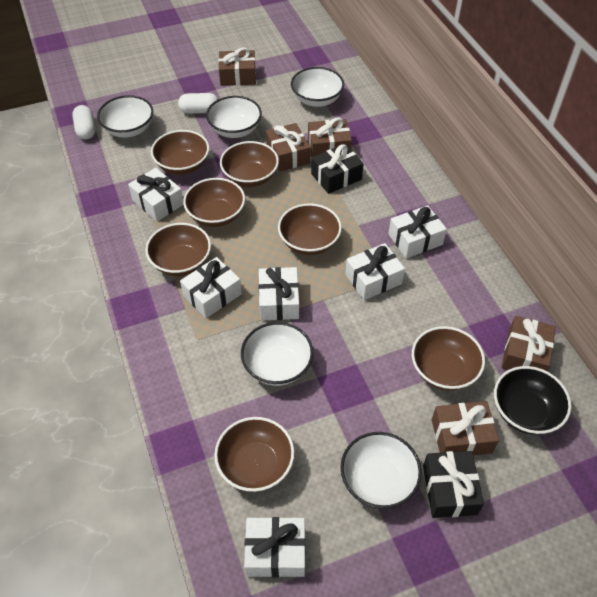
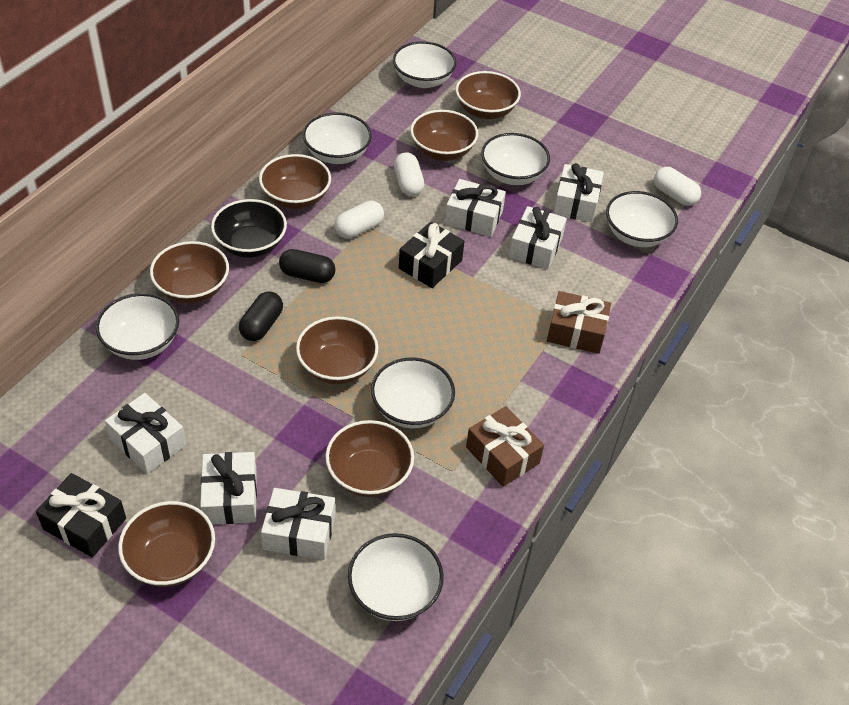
black capsule: none = 0 -> [239,291,283,341] [279,249,336,283] = 2
brown gift: [218,48,256,86] [266,123,310,171] [308,117,352,157] [432,401,499,455] [502,316,556,371] = 5 -> [466,406,544,487] [547,291,611,354] = 2
white bowl: [97,95,153,138] [206,96,262,138] [241,322,313,386] [291,67,344,107] [340,432,422,509] = 5 -> [96,293,179,360] [303,112,372,164] [348,533,444,621] [371,358,455,428] [393,41,456,88] [481,133,550,185] [606,191,678,247] = 7
white capsule: [72,105,96,139] [178,93,218,114] = 2 -> [334,201,384,239] [394,152,424,196] [654,167,701,206] = 3

